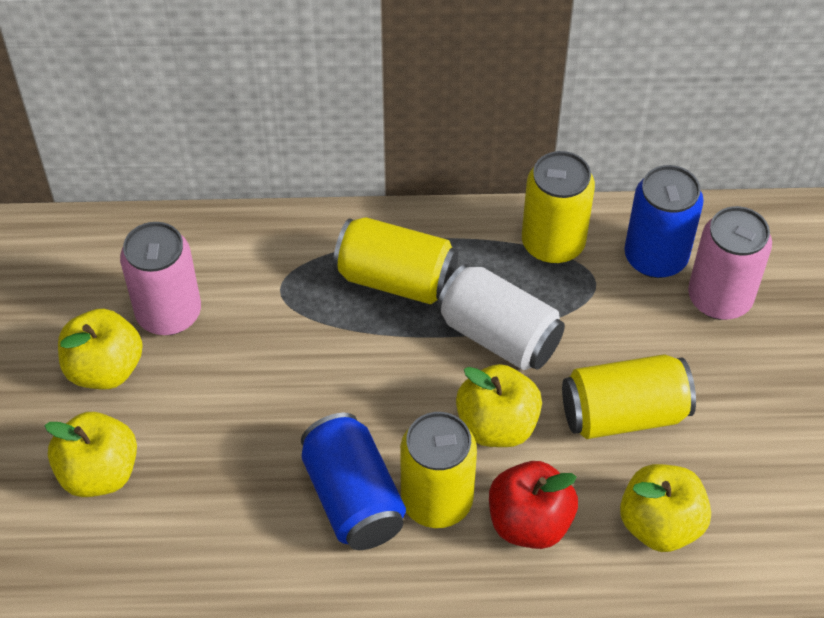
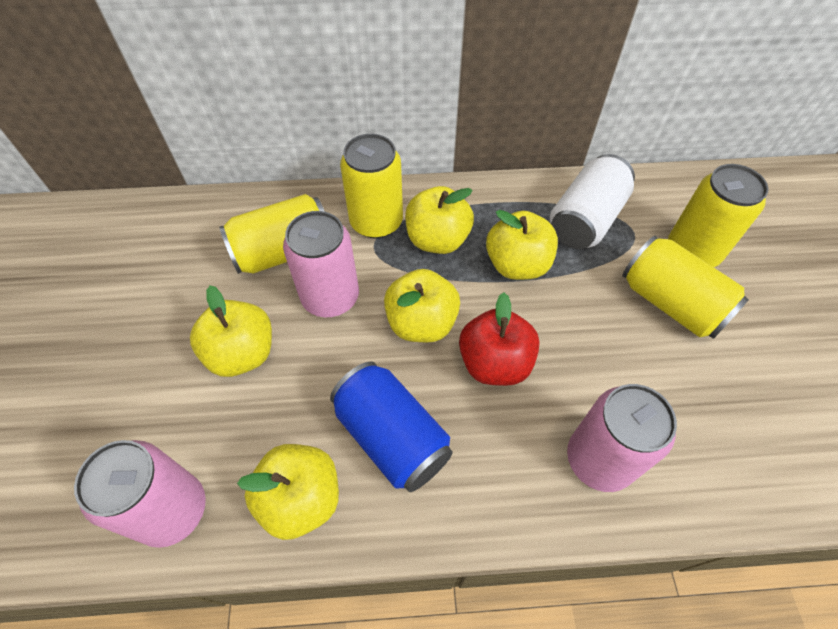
blue can: [301,413,406,550] [624,165,703,278] = 2 -> [330,362,453,492] = 1
pink can: [120,222,201,335] [688,206,772,320] = 2 -> [74,440,206,548] [283,211,359,317] [567,384,677,492] = 3
yellow apple: [44,412,137,497] [58,309,143,389] [456,364,542,447] [620,464,711,552] = 4 -> [190,285,272,377] [237,444,339,540] [384,269,460,342] [405,186,474,254] [486,210,558,280] = 5

